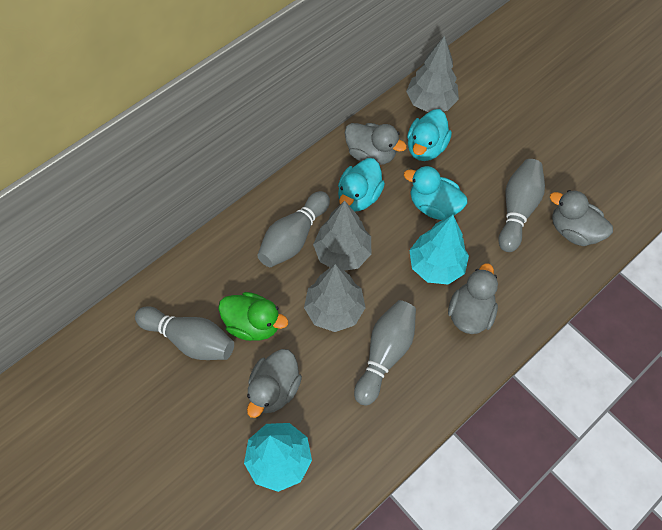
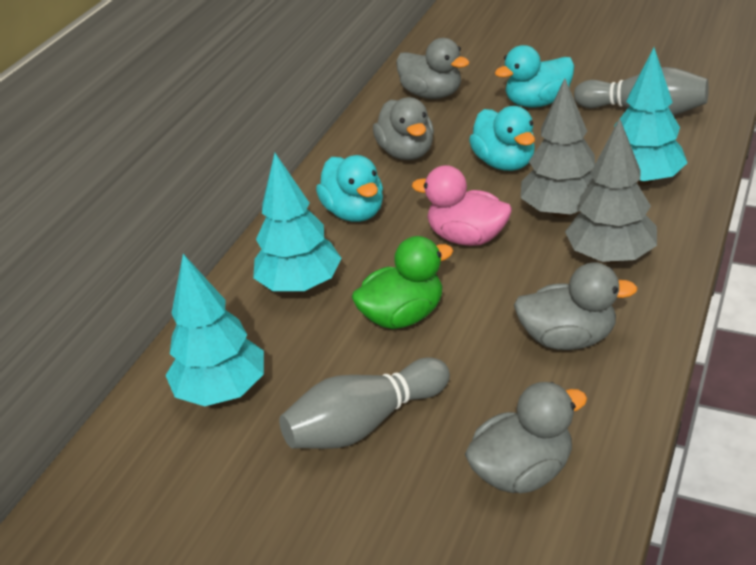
grey bowling pin: [135,306,234,360] [257,191,330,267] [354,300,416,406] [498,159,545,252] = 4 -> [279,358,450,449] [574,67,709,116] = 2
grey tree: [304,264,366,332] [313,201,371,271] [406,35,459,112] = 3 -> [521,78,595,218] [565,118,657,264] = 2
pink duck: none = 0 -> [412,165,512,246] = 1
turquoise tree: [244,423,312,492] [409,215,469,285] = 2 -> [165,254,264,406] [253,153,342,293] [614,48,687,186] = 3

